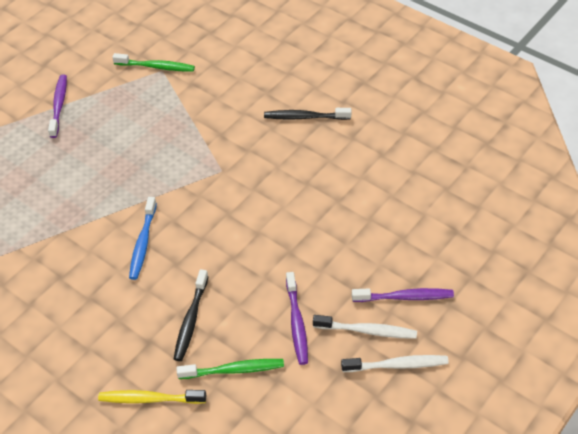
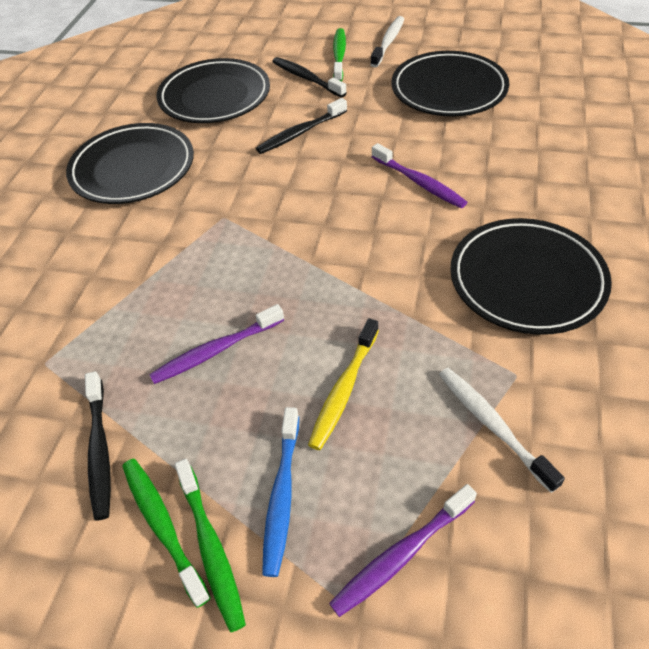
black plate: none = 0 -> [66,123,194,204] [156,58,270,123] [391,51,509,116] [450,218,612,335] = 4
black toothbrush: [174,269,209,361] [264,108,351,120] = 2 -> [85,371,111,521] [256,98,347,154] [272,57,347,98] = 3
green toothbrush: [112,53,195,72] [176,359,284,379] = 2 -> [122,459,211,608] [175,459,246,632] [333,28,346,81] = 3

